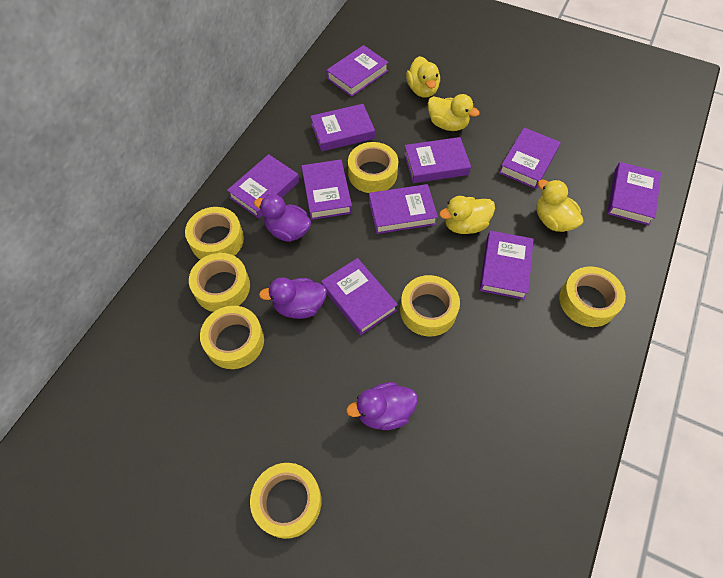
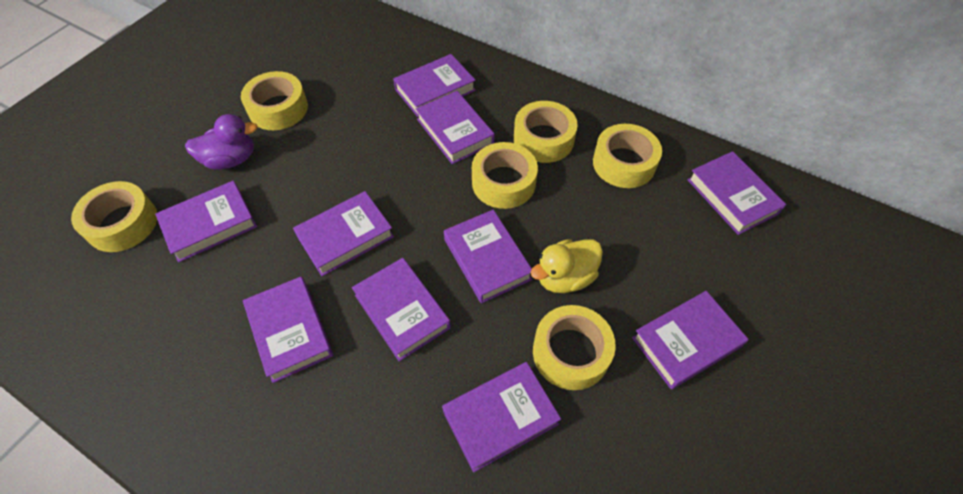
purple duck: [254,194,311,242] [259,278,327,319] [346,382,418,430] = 3 -> [185,114,258,170] = 1
yellow duck: [406,56,440,98] [428,94,480,131] [439,196,495,234] [536,179,583,232] = 4 -> [530,239,603,293] = 1
yellow tape: [185,207,244,260] [189,253,250,312] [200,306,264,369] [250,463,321,539] [348,142,399,193] [400,275,460,336] [559,266,626,327] = 7 -> [71,181,157,252] [241,71,308,130] [472,142,538,209] [514,101,578,163] [533,305,616,390] [593,124,662,188] = 6

